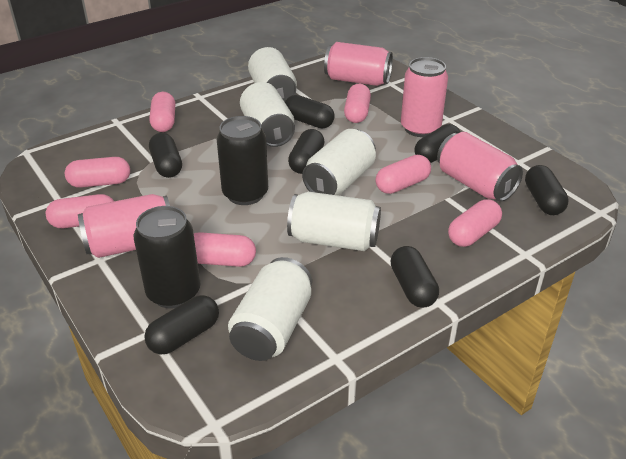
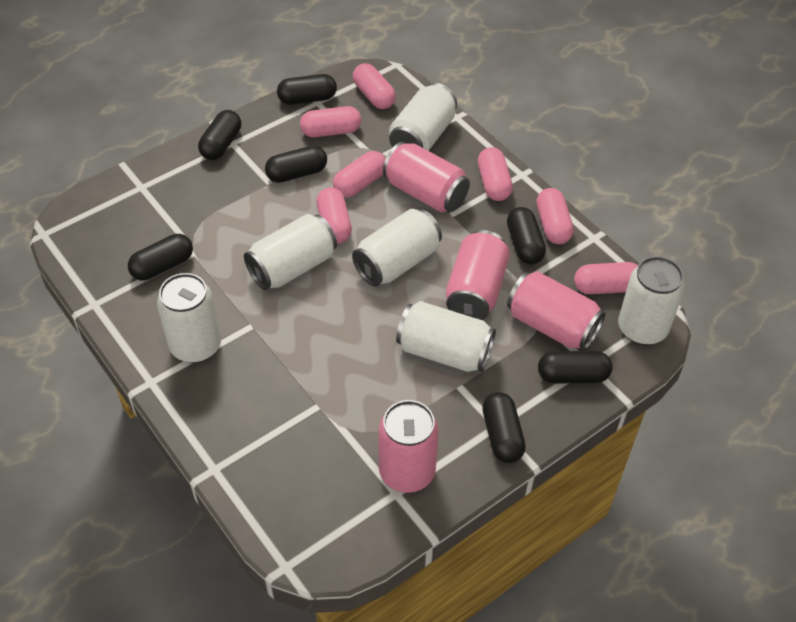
black can: [134,206,201,308] [217,116,268,205] = 2 -> none = 0
white can: [228,257,312,361] [240,82,295,147] [248,47,297,102] [287,192,381,251] [302,129,376,195] = 5 -> [157,273,221,363] [244,214,337,290] [352,209,442,287] [389,83,457,151] [396,301,496,372] [618,256,685,345] = 6

